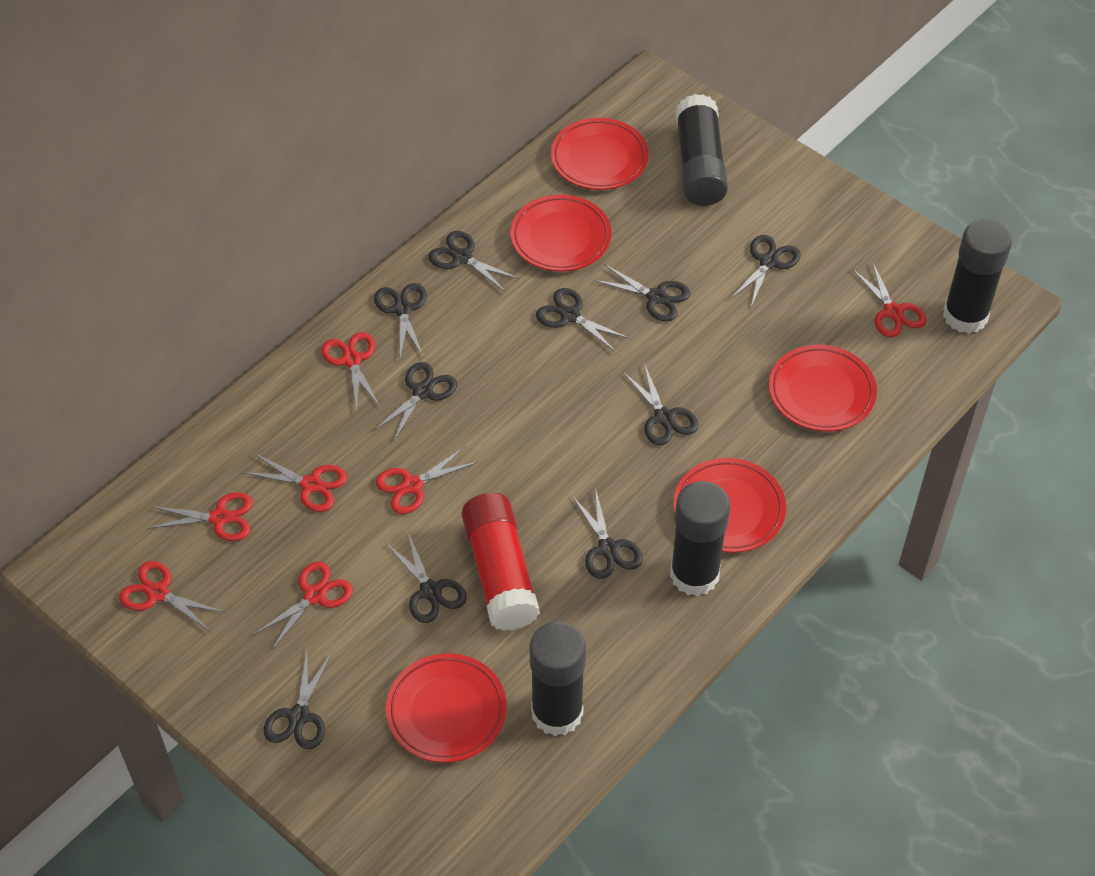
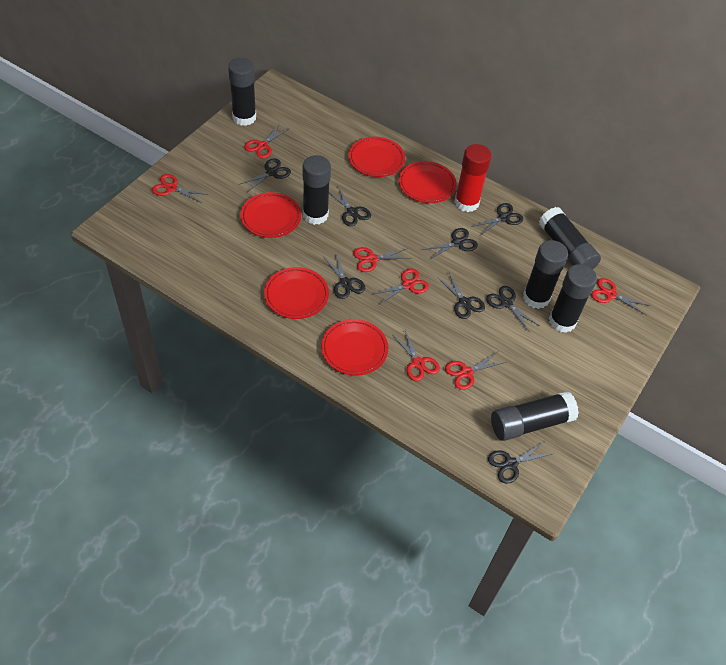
black glue stick: [529,621,586,736] [670,481,730,596] [676,94,728,206] [943,219,1012,334] = 4 -> [228,58,256,126] [302,155,331,225] [491,391,579,441] [523,240,568,309] [539,207,601,269] [549,264,597,333] = 6
black scissors: [264,651,332,749] [373,362,457,442] [374,283,427,358] [386,533,467,623] [428,231,520,292] [536,288,630,353] [572,488,643,579] [594,264,690,321] [623,363,698,445] [730,235,801,307] = 10 -> [240,158,291,192] [323,253,365,299] [329,186,371,226] [422,228,478,260] [437,272,485,319] [471,203,523,236] [486,286,540,331] [488,441,552,484] = 8

